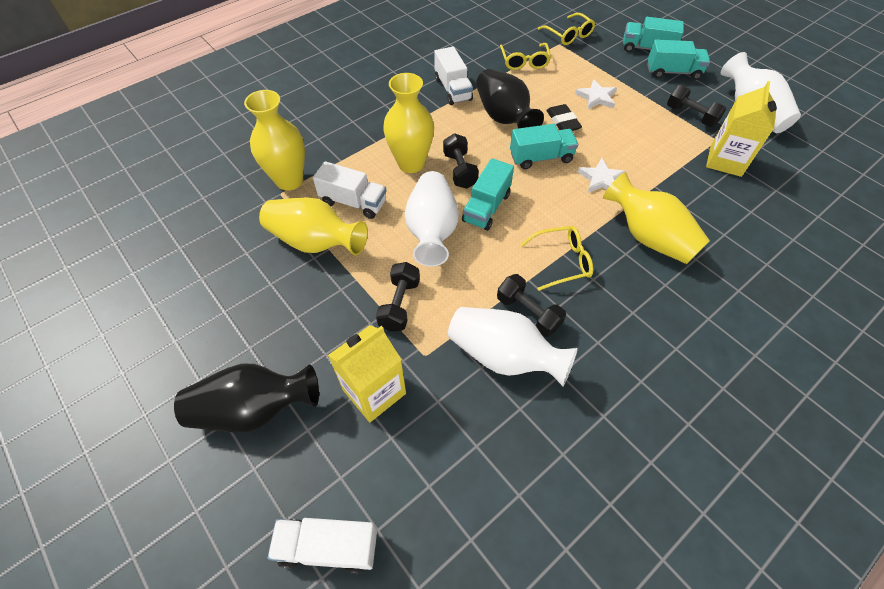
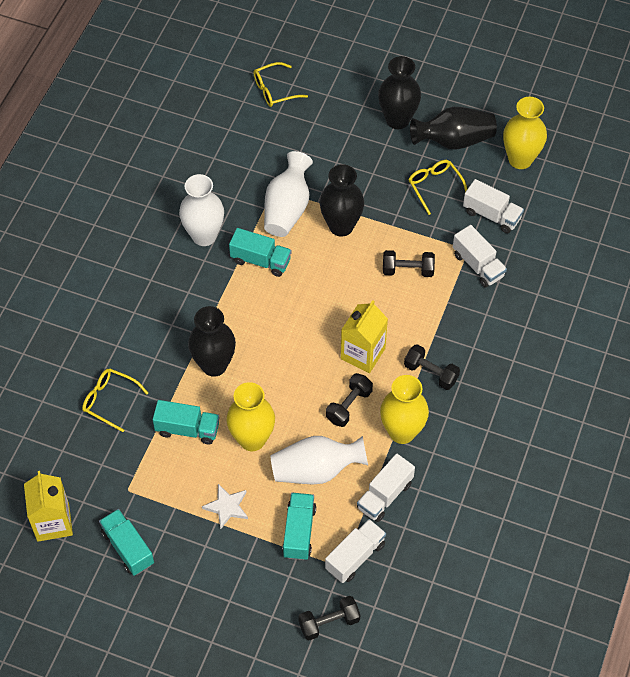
black eraser: [546,104,582,131] = 1 -> none = 0
black vase: [174,364,319,433] [476,69,544,129] = 2 -> [188,306,236,377] [320,164,364,237] [378,56,421,129] [410,107,497,150] = 4
white star: [575,79,617,109] [578,158,626,193] = 2 -> [202,484,248,530] = 1
white truck: [267,518,377,573] [313,161,386,219] [434,46,473,105] = 3 -> [325,519,386,583] [357,453,415,522] [453,225,507,288] [463,179,524,233] = 4
yellow vase: [244,90,305,191] [259,197,368,256] [383,73,434,173] [603,172,710,264] = 4 -> [226,382,275,451] [380,375,429,444] [503,97,547,169] = 3

